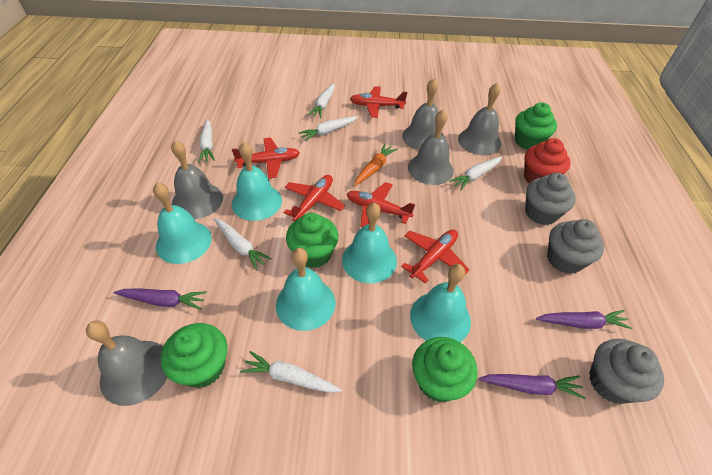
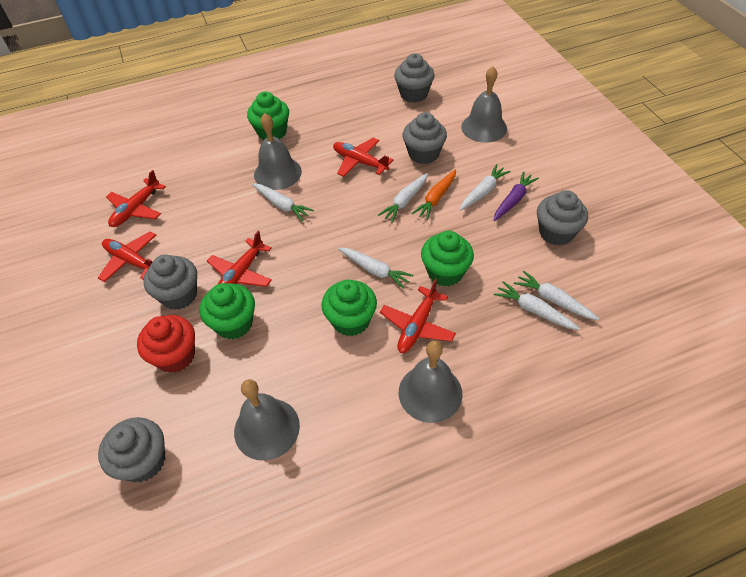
grey bell: [86,321,168,406] [171,140,223,219] [402,79,444,150] [408,110,454,185] [458,83,501,156] = 5 -> [234,379,300,461] [254,113,302,190] [399,341,462,423] [461,66,507,143] = 4
grey cupcake: [525,173,576,225] [547,219,604,274] [589,339,664,404] = 3 -> [98,417,165,482] [144,255,197,310] [394,53,435,103] [403,112,447,164] [537,190,588,246] = 5
purple carrot: [114,289,207,310] [478,374,586,399] [536,310,633,329] = 3 -> [494,171,539,221] = 1
turquoise bell: [153,182,212,264] [232,142,282,221] [276,248,336,331] [342,202,397,283] [410,264,471,342] = 5 -> none = 0

